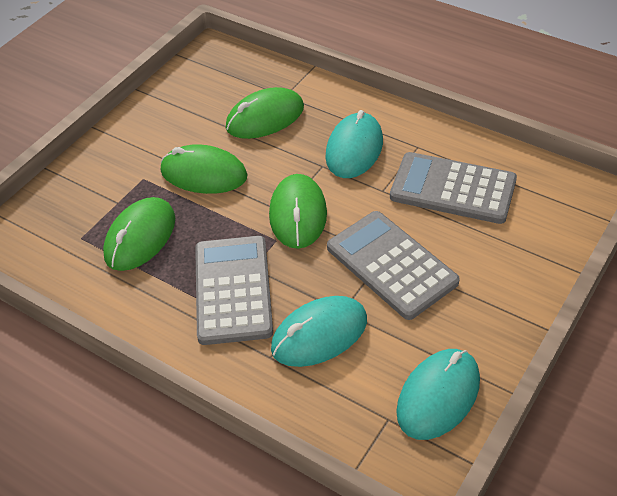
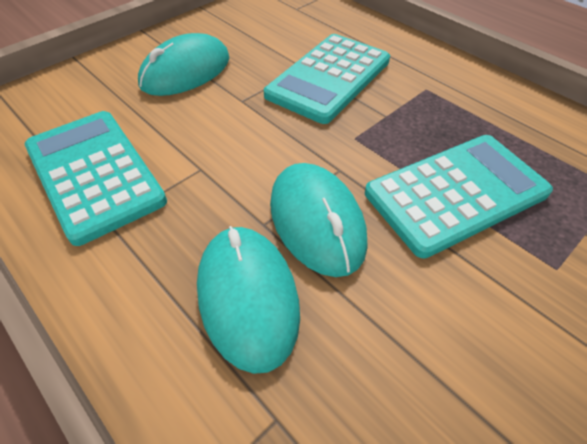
green mouse: [103,197,175,271] [161,144,248,194] [226,87,304,139] [269,174,327,249] = 4 -> none = 0
grey calculator: [195,236,273,345] [327,211,460,320] [390,152,517,224] = 3 -> none = 0
turquoise calculator: none = 0 -> [25,111,167,246] [264,34,390,124] [365,135,553,259] = 3

